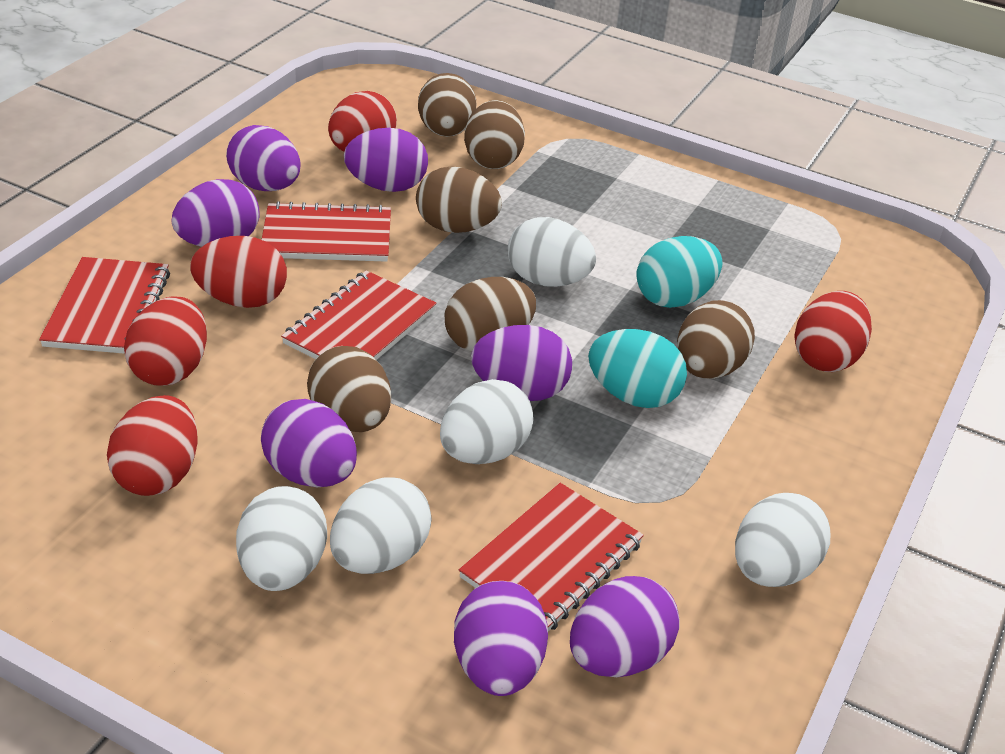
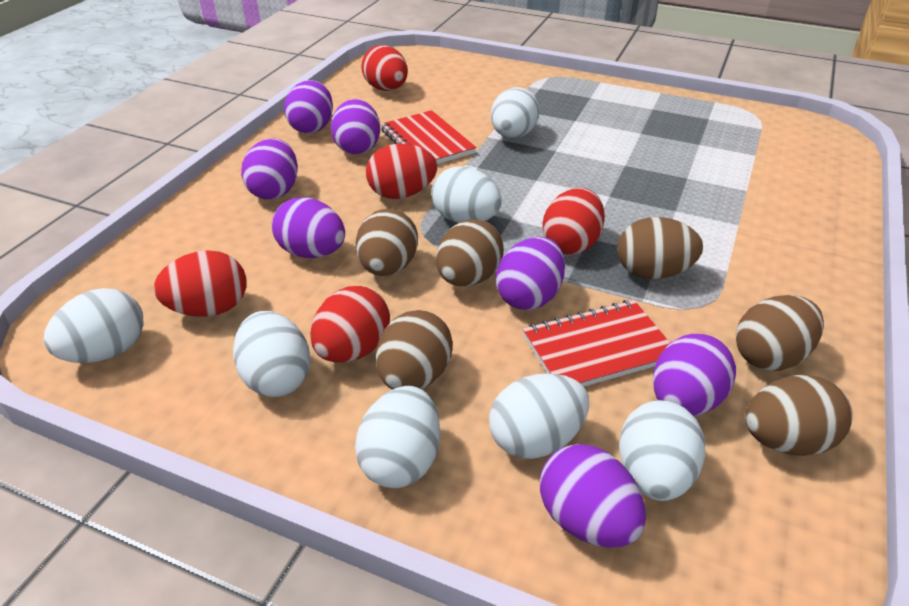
red notebook: [39,257,170,354] [261,201,391,262] [281,270,437,360] [459,483,644,631] = 4 -> [380,110,476,164] [523,300,670,386] = 2
turquoise egg: [588,329,687,408] [636,236,723,308] = 2 -> none = 0
white egg: [236,486,327,591] [330,478,432,574] [440,379,534,464] [508,217,596,287] [735,493,830,587] = 5 -> [44,288,144,363] [233,311,311,397] [355,386,440,488] [431,166,502,223] [489,373,589,459] [491,87,540,138] [619,400,705,501] = 7

